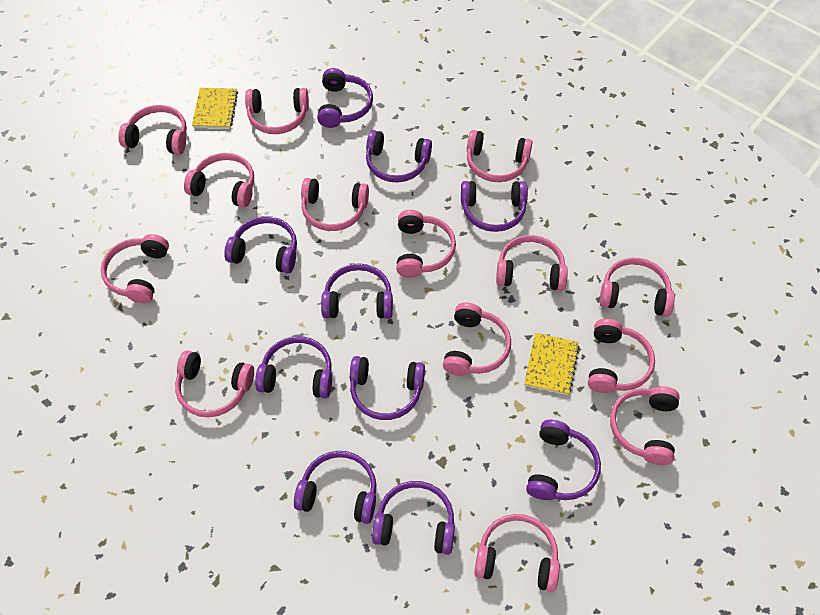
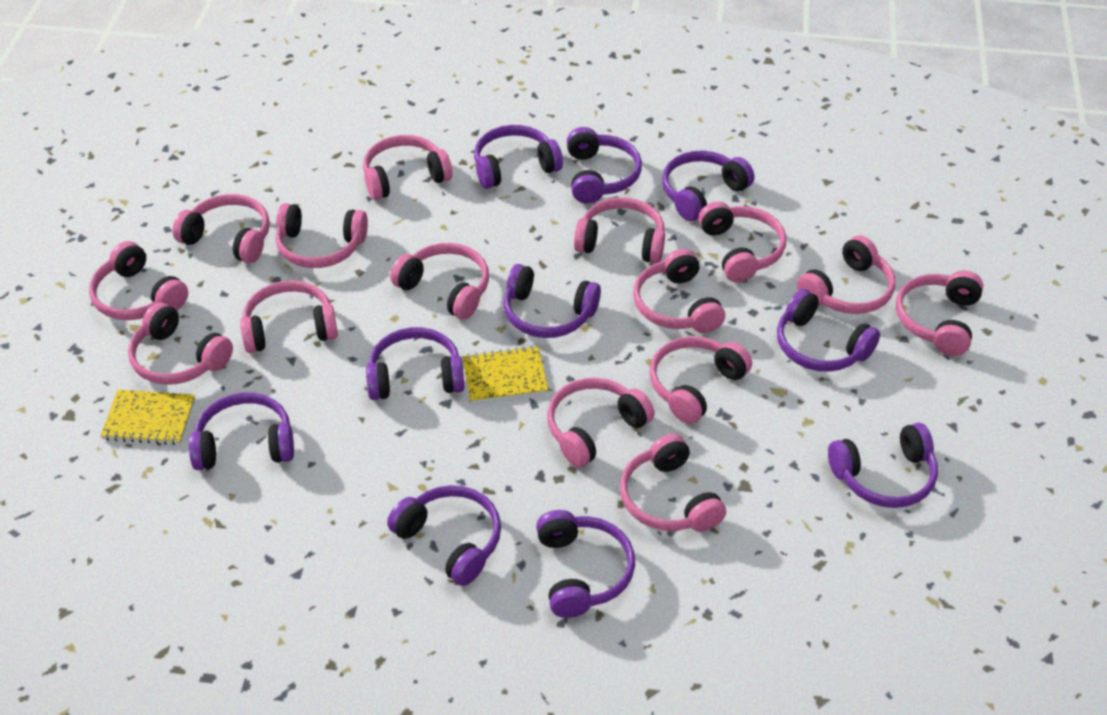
pink headphones: [101,234,169,303] [118,105,187,155] [175,350,254,417] [184,153,254,208] [245,88,309,134] [301,178,369,231] [396,210,456,278] [443,302,511,376] [467,130,533,182] [474,514,560,592] [496,235,568,291] [588,319,655,393] [600,258,675,317] [610,386,680,465] = 14 -> [89,241,188,320] [128,302,233,385] [173,194,270,263] [240,280,338,353] [276,203,368,268] [363,135,452,200] [390,243,489,320] [547,378,654,468] [574,197,665,263] [620,434,726,532] [633,248,725,333] [650,336,752,424] [698,201,786,282] [797,235,895,314] [896,270,983,356] = 15

